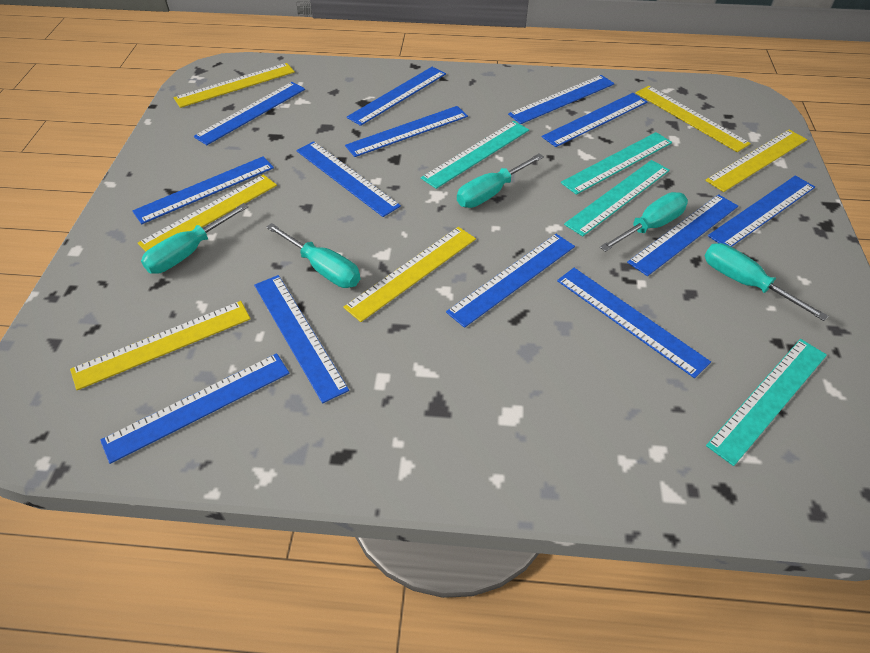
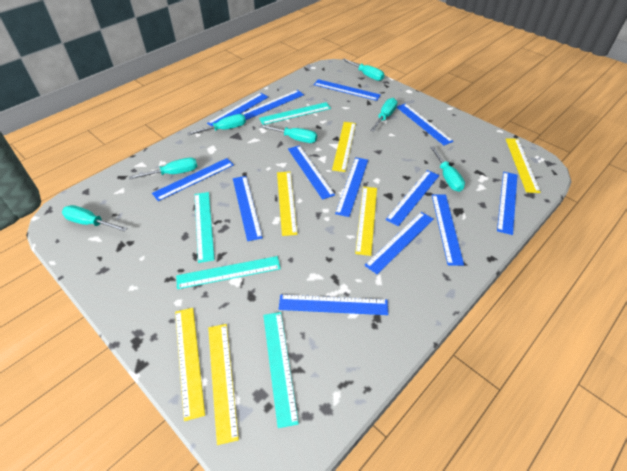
turquoise screwdriver: [141,203,248,274] [266,223,360,288] [457,153,544,208] [600,192,688,252] [705,243,828,321] = 5 -> [62,205,127,232] [129,157,197,179] [187,114,246,135] [260,125,317,143] [342,58,384,81] [370,98,398,132] [430,146,465,192] = 7

